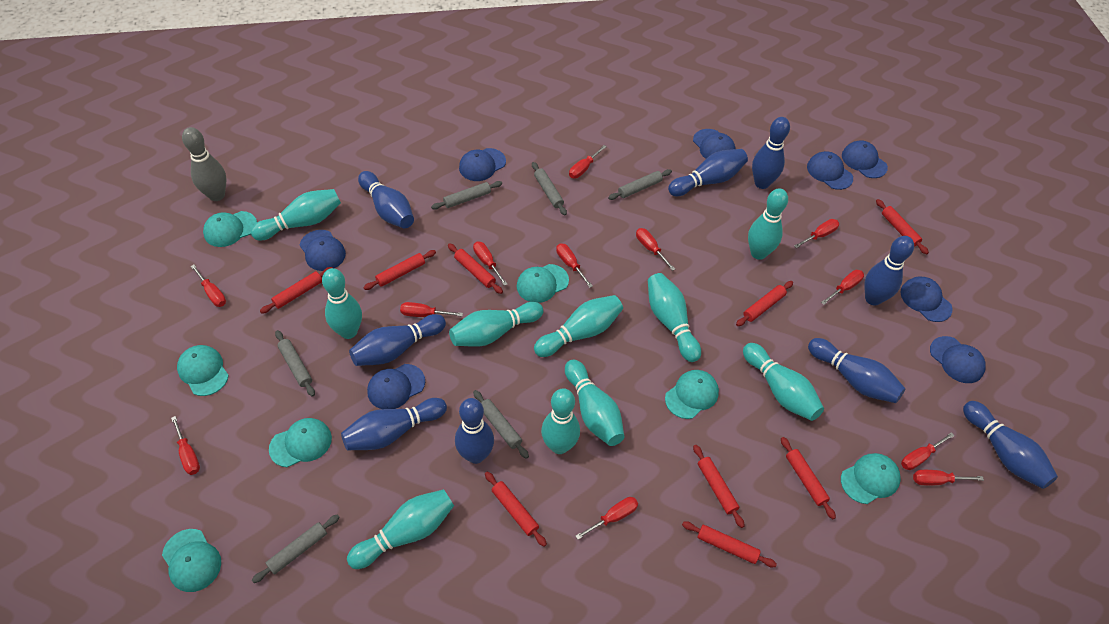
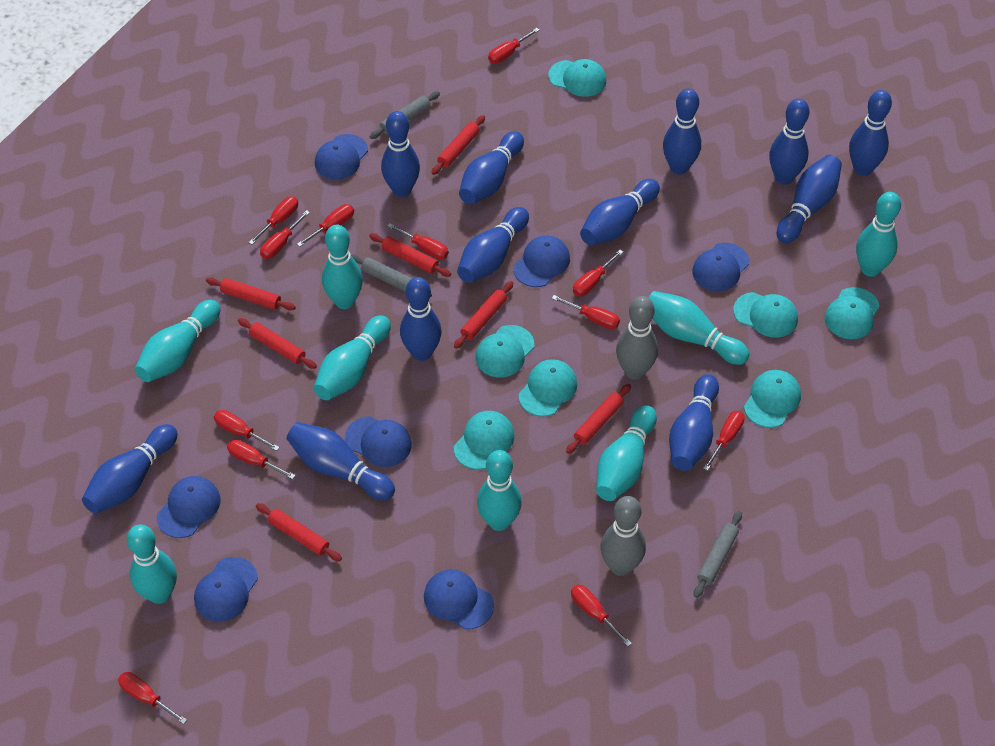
blue bowling pin: [341,398,447,450] [349,314,446,366] [358,171,414,228] [455,398,494,464] [668,149,748,196] [752,117,790,189] [808,338,906,403] [864,236,914,306] [963,401,1058,489] = 9 -> [82,424,178,514] [287,422,395,501] [381,111,420,197] [400,277,442,361] [457,207,529,283] [459,131,524,204] [580,179,660,245] [663,89,701,174] [669,374,719,471] [769,99,809,184] [777,155,842,243] [849,90,892,176] = 12
blue cap: [300,230,346,271] [367,364,425,409] [459,148,506,181] [693,129,736,159] [807,151,853,190] [842,140,888,178] [900,277,953,322] [930,336,986,383] = 8 -> [157,476,221,538] [194,557,258,622] [315,134,368,180] [345,416,412,467] [424,569,494,630] [513,235,570,287] [692,243,749,291] = 7
grey bowling pin: [182,127,226,201] = 1 -> [600,496,646,576] [616,296,658,380] = 2
grey rolling pin: [252,514,340,583] [275,330,315,397] [431,181,502,210] [473,390,529,459] [532,162,567,216] [608,169,672,200] = 6 -> [351,254,432,297] [369,91,440,139] [694,511,742,598] = 3
red rolling pin: [260,267,332,314] [364,250,436,290] [448,243,503,294] [485,472,547,547] [682,521,777,567] [693,445,745,528] [736,281,793,326] [781,437,836,519] [876,199,929,255] = 9 -> [206,277,296,311] [238,318,317,369] [256,503,342,561] [369,233,451,277] [432,115,485,175] [454,281,513,349] [566,384,631,454] = 7
turquoise bowling pin: [251,189,341,240] [322,268,362,339] [347,489,454,569] [449,302,543,347] [534,295,623,357] [541,388,580,454] [565,360,624,446] [648,273,701,362] [743,343,824,421] [748,188,788,260] = 10 -> [127,524,177,604] [135,300,220,382] [314,315,391,400] [322,225,363,309] [477,450,522,531] [596,405,657,501] [648,291,749,365] [856,192,901,277] = 8

